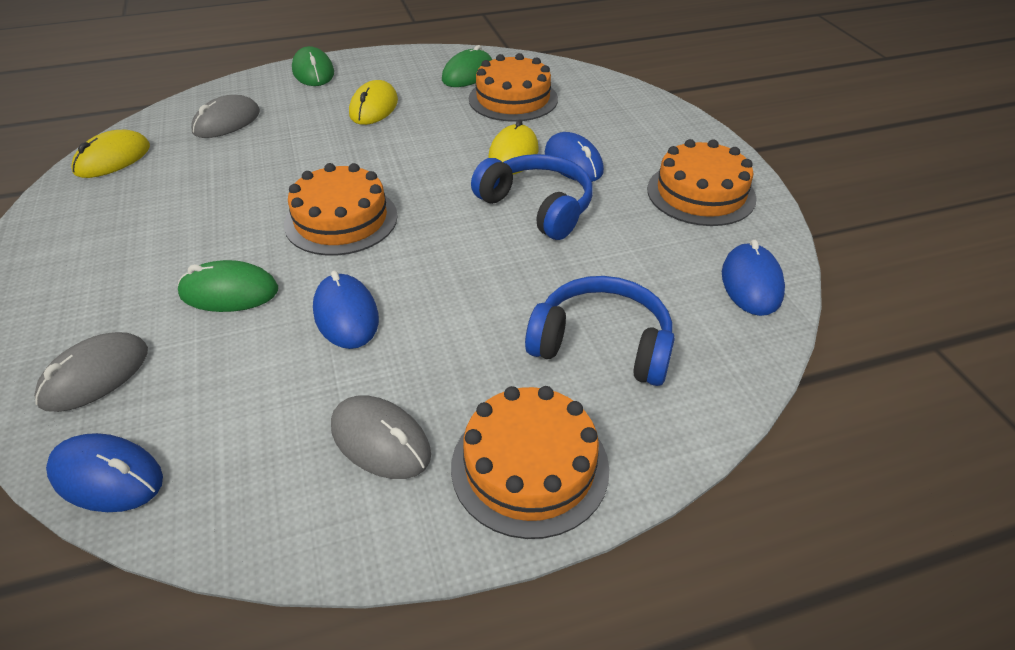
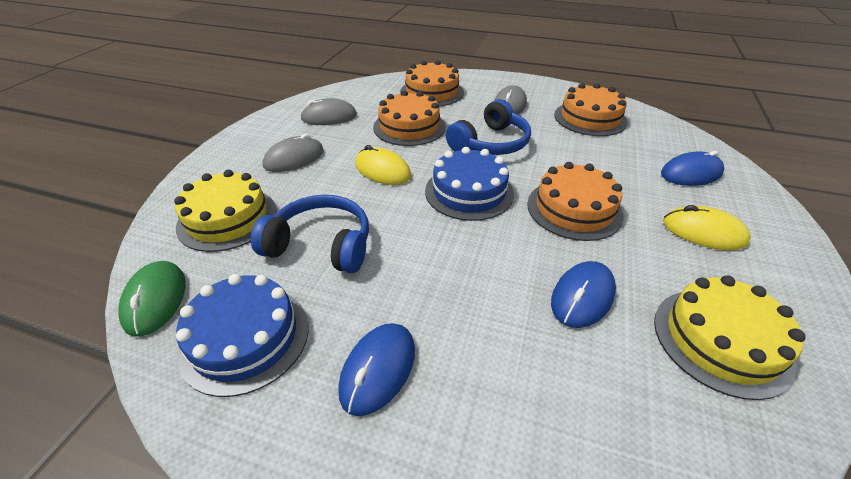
blue cake: none = 0 -> [176,274,309,397] [425,147,514,221] = 2
blue mouse: [46,433,163,512] [313,271,379,349] [545,132,604,182] [722,240,785,316] = 4 -> [338,323,415,416] [551,261,616,328] [661,151,724,186] = 3
green mouse: [178,260,278,312] [292,46,334,86] [442,45,492,87] = 3 -> [118,261,186,337] = 1
yellow cake: none = 0 -> [174,170,277,252] [654,275,806,400] = 2
yellow mouse: [71,130,150,178] [349,80,398,125] [488,119,538,174] = 3 -> [355,145,411,185] [663,205,751,250] = 2

